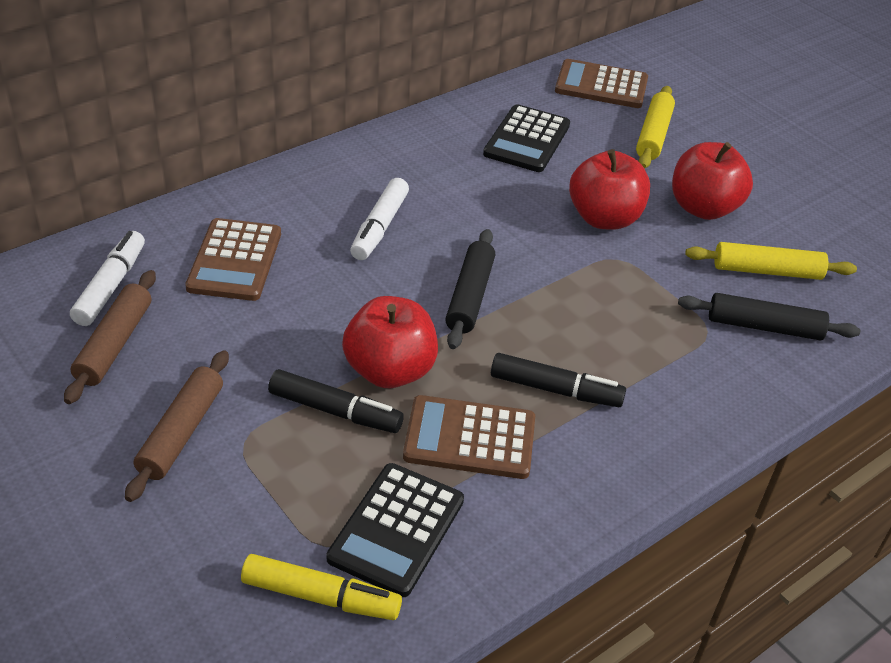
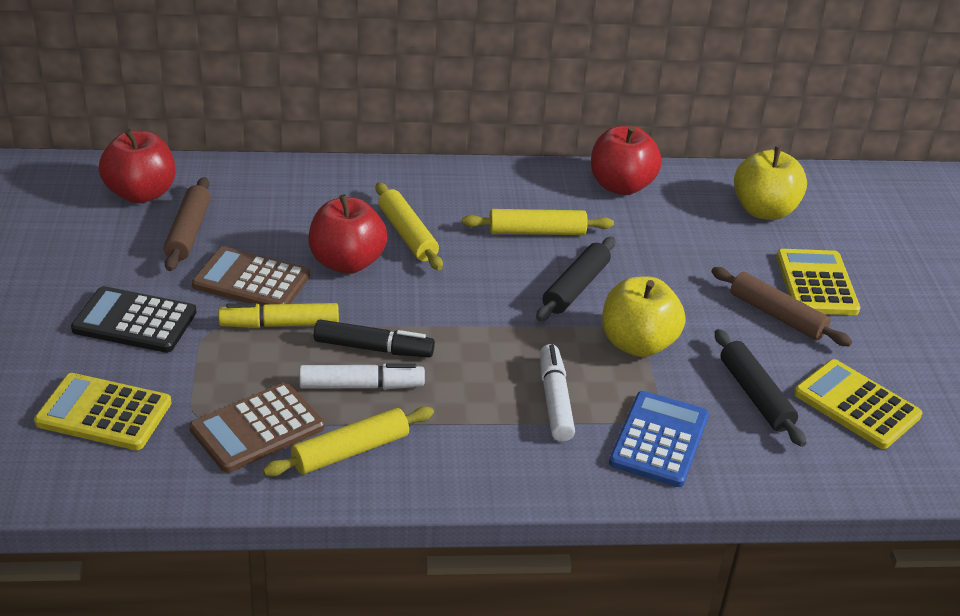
black calculator: [327,463,464,597] [483,104,570,172] = 2 -> [71,286,197,353] = 1
black marker: [268,369,404,433] [491,353,626,407] = 2 -> [314,320,435,357] = 1
blue calculator: none = 0 -> [609,391,709,487] = 1
brown calculator: [185,218,281,301] [403,395,535,479] [555,59,648,108] = 3 -> [189,382,325,473] [192,246,310,306] = 2
yellow apple: none = 0 -> [602,276,685,357] [734,146,807,220] = 2
yellow calculator: none = 0 -> [34,373,171,450] [776,249,860,315] [794,359,922,449] = 3
yellow rolling pin: [636,86,675,168] [685,242,857,280] = 2 -> [263,406,434,477] [375,182,443,270] [462,209,614,235] = 3

